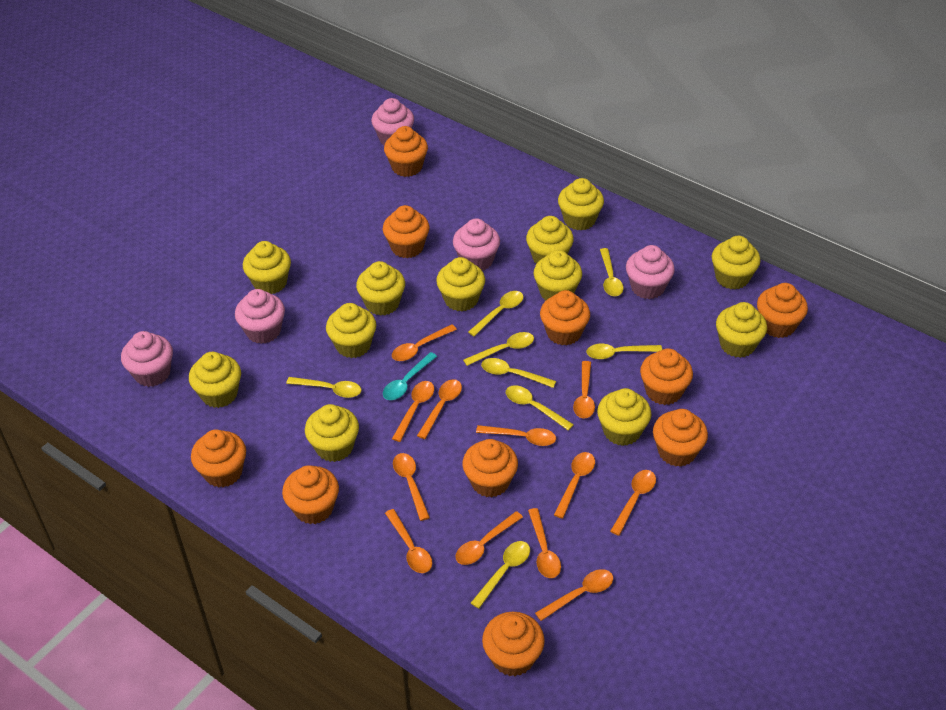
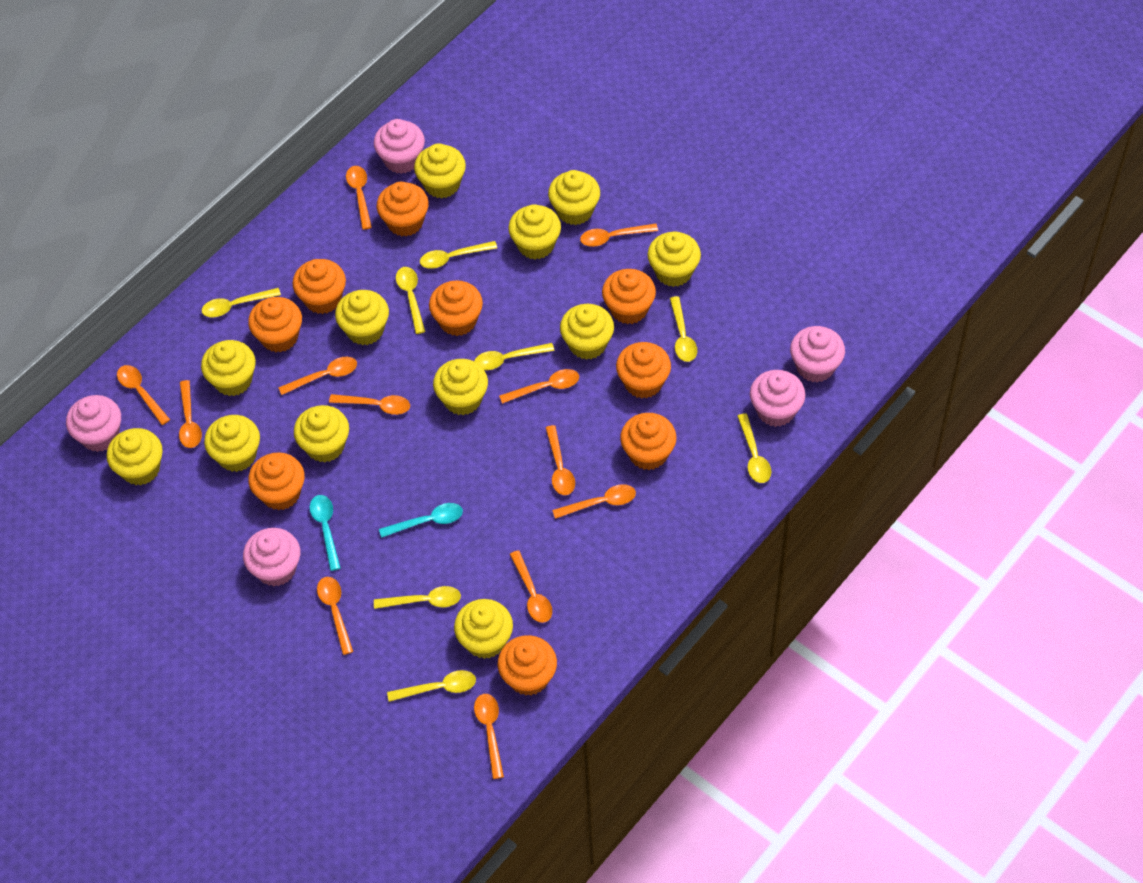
orange cupcake: [191,429,246,488] [282,465,339,524] [383,205,430,258] [384,126,428,177] [462,439,518,498] [482,612,545,676] [540,290,590,345] [640,348,693,405] [653,409,708,467] [757,283,808,338] = 10 -> [248,297,302,352] [248,452,305,510] [293,259,346,314] [377,182,429,237] [429,280,483,336] [498,635,557,696] [602,269,656,324] [616,342,671,399] [620,413,677,470] = 9
turquoise spoon: [383,352,437,400] = 1 -> [310,495,341,571] [379,503,463,538] = 2

